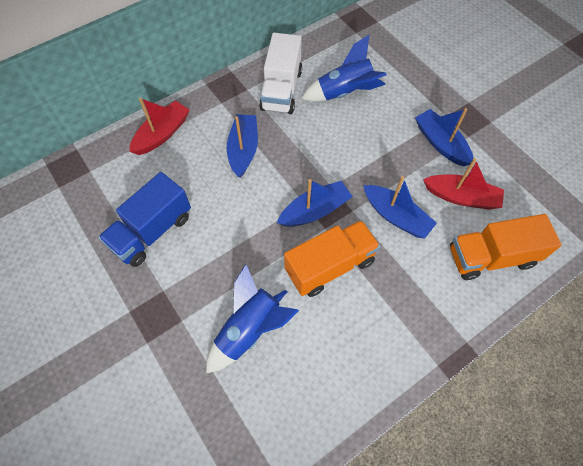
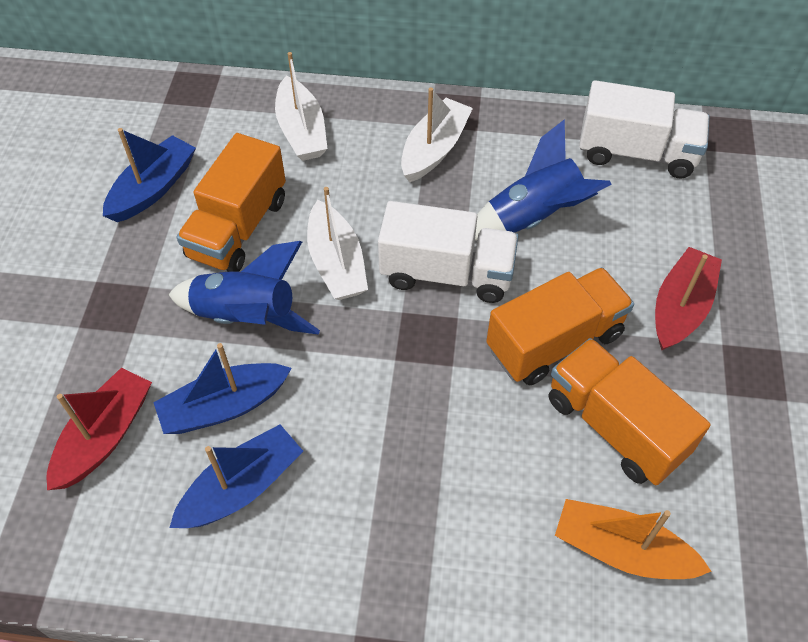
blue boat: [227,114,258,178] [277,179,353,227] [363,176,437,239] [415,108,473,166] = 4 -> [103,128,196,222] [153,343,292,434] [169,424,303,528] = 3
blue truck: [98,172,191,267] = 1 -> none = 0
orange boat: none = 0 -> [555,499,712,579] = 1
orange truck: [284,220,380,297] [450,214,562,280] = 2 -> [177,133,286,272] [486,267,634,386] [549,338,711,485] = 3
white boat: none = 0 -> [275,52,328,161] [307,187,368,300] [401,87,473,182] = 3
white truck: [259,33,302,114] = 1 -> [378,201,518,303] [579,80,710,178] = 2

